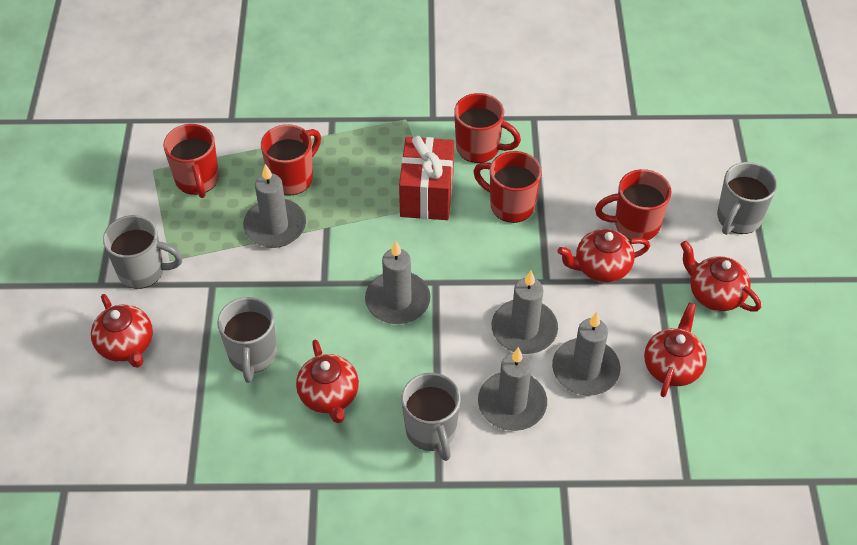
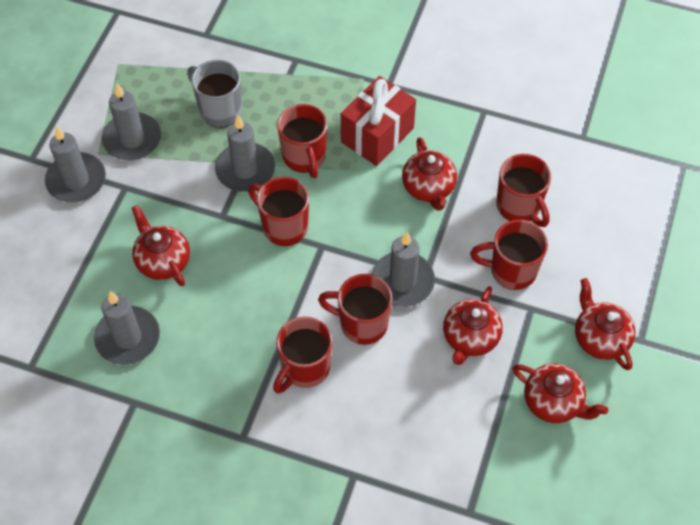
grey mug: [103,215,183,289] [217,297,277,383] [401,373,460,461] [717,162,777,235] = 4 -> [187,60,242,128] = 1
red mug: [163,124,219,198] [261,124,321,195] [454,93,521,163] [473,151,542,223] [595,169,672,240] = 5 -> [248,177,309,246] [273,316,332,394] [277,104,327,178] [318,274,393,345] [470,220,548,290] [497,154,551,227] = 6

